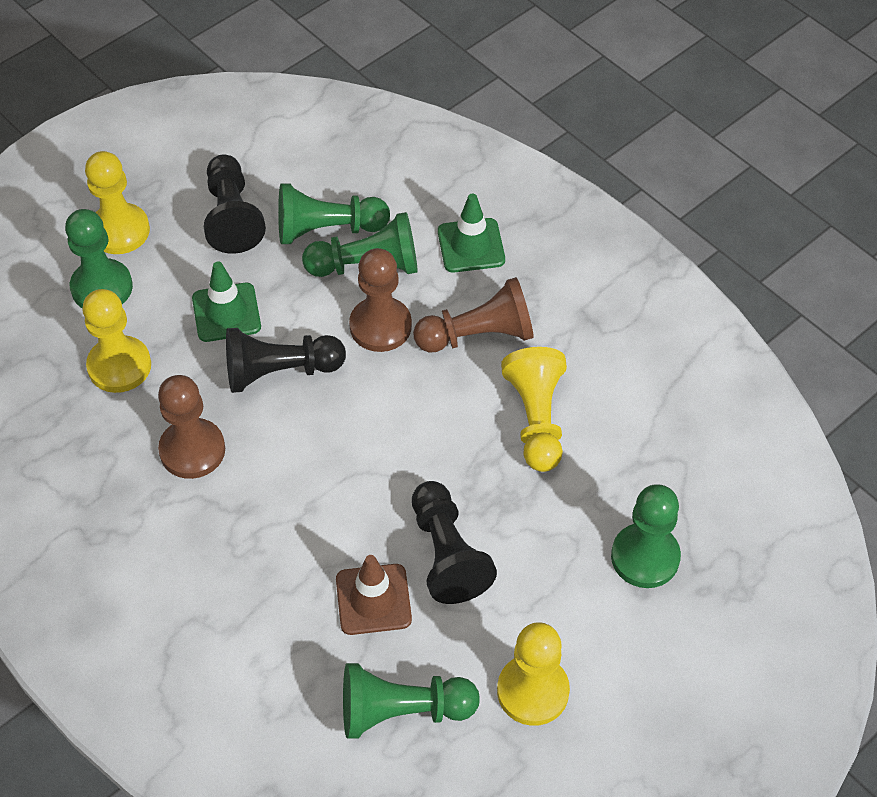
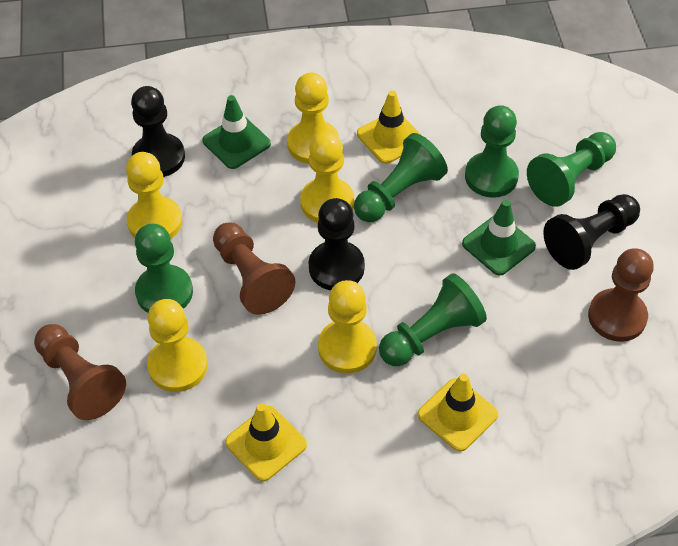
brown traffic cone: [336,555,412,635] = 1 -> none = 0
yellow pawn: [82,289,151,393] [85,151,150,254] [497,622,570,726] [501,347,567,472] = 4 -> [126,152,182,239] [147,299,208,392] [287,73,339,164] [300,132,354,223] [318,280,377,374] = 5
yellow traffic cone: none = 0 -> [225,403,307,481] [357,90,421,164] [417,373,498,452] = 3

